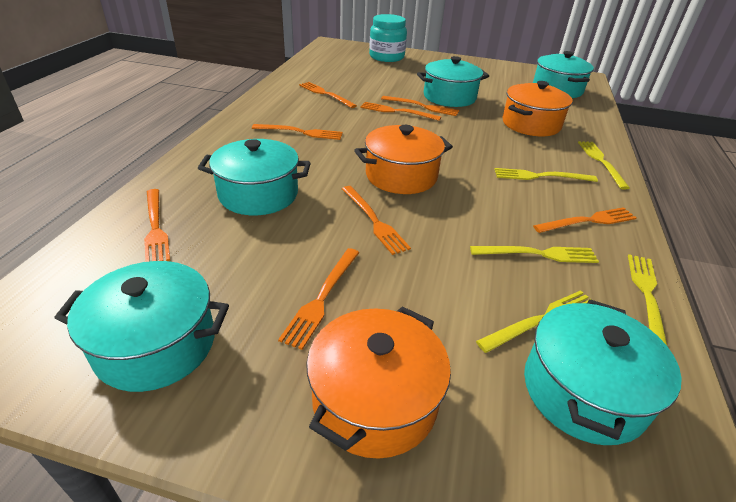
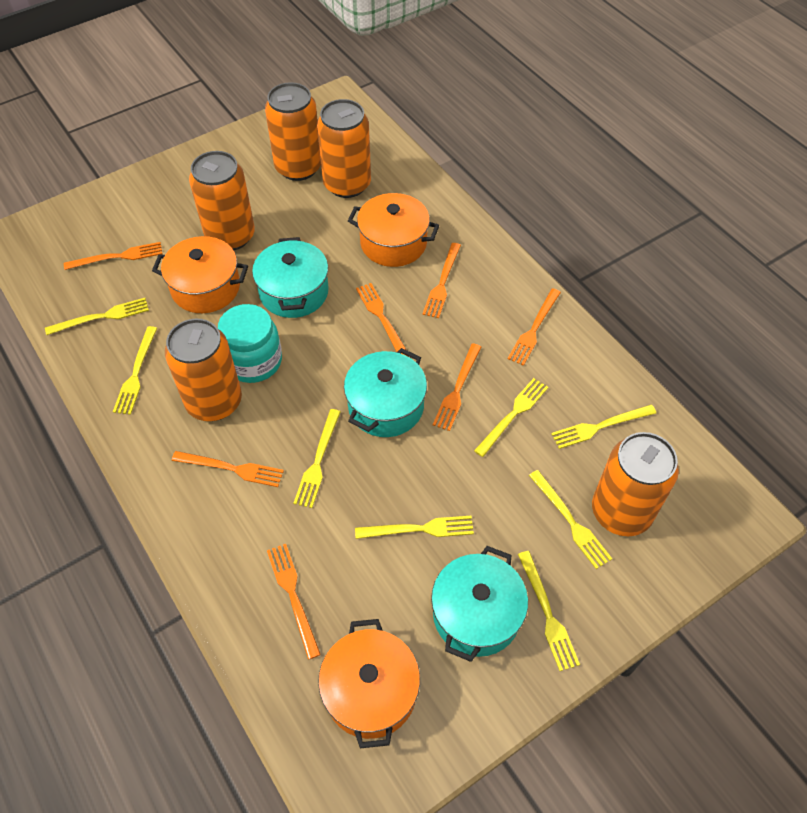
orange can: none = 0 -> [165,319,242,421] [189,151,255,251] [265,82,321,181] [317,99,371,198] [592,432,679,536] = 5
orange fork: [144,189,170,262] [252,124,343,140] [278,248,359,350] [299,82,357,108] [342,186,411,255] [360,102,441,121] [381,96,459,116] [533,207,637,233] = 8 -> [64,242,163,270] [172,451,284,487] [267,544,321,660] [356,283,407,356] [423,243,461,318] [433,343,481,431] [508,288,561,366] = 7
turquoise pot: [54,261,229,392] [198,139,311,215] [417,56,489,107] [524,299,682,445] [533,51,594,98] = 5 -> [252,237,329,318] [344,348,427,437] [431,546,528,662] = 3
yellow fork: [470,246,599,263] [476,290,592,353] [494,168,598,182] [578,141,630,190] [628,254,667,345] = 5 -> [45,298,149,335] [113,326,157,415] [293,409,341,508] [355,516,474,539] [474,378,548,457] [518,551,580,671] [529,470,612,569] [551,405,656,449] = 8

